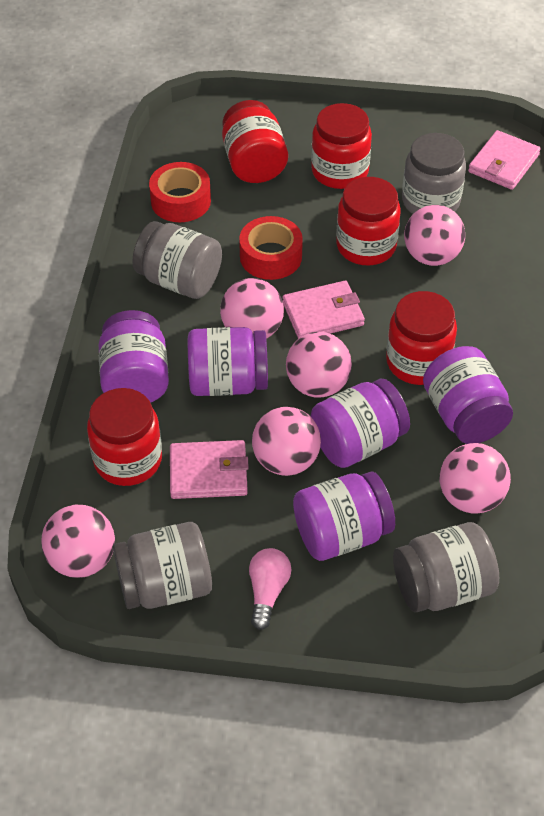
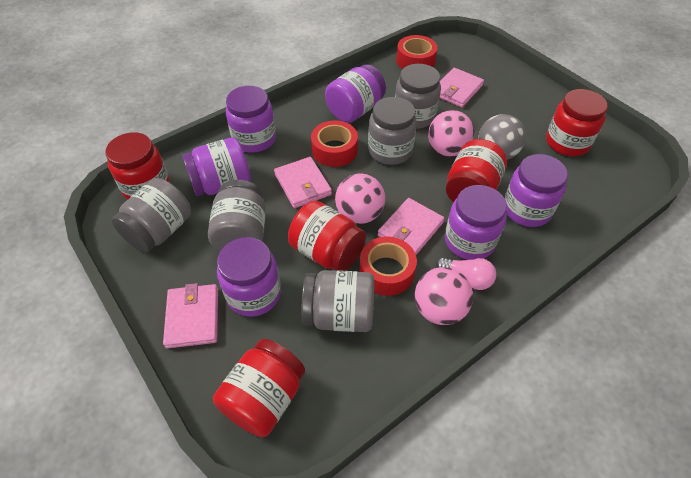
grey ball: none = 0 -> [478,114,526,160] = 1
grey jar: [113,522,212,609] [132,221,222,299] [393,522,499,612] [402,133,466,214] = 4 -> [112,178,191,252] [208,180,266,251] [302,270,374,332] [368,97,417,165] [395,64,441,129] = 5
pink ball: [41,505,115,578] [220,278,284,339] [252,407,321,476] [286,332,352,398] [404,205,465,266] [440,443,511,514] = 6 -> [335,173,385,224] [415,267,473,325] [428,110,474,156] = 3
pink wallet: [170,440,249,499] [283,281,365,339] [468,130,541,190] = 3 -> [163,283,218,349] [274,157,332,208] [378,198,444,255] [440,68,484,107] = 4
purple jar: [99,310,169,403] [188,327,268,396] [293,471,395,561] [311,379,410,468] [423,346,513,444] = 5 -> [182,137,251,196] [217,237,281,317] [226,86,276,153] [325,64,386,123] [445,185,507,260] [504,154,568,227] = 6
red tape: [149,162,211,222] [239,216,303,280] = 2 -> [311,120,358,167] [359,236,417,296] [396,35,438,69] = 3

